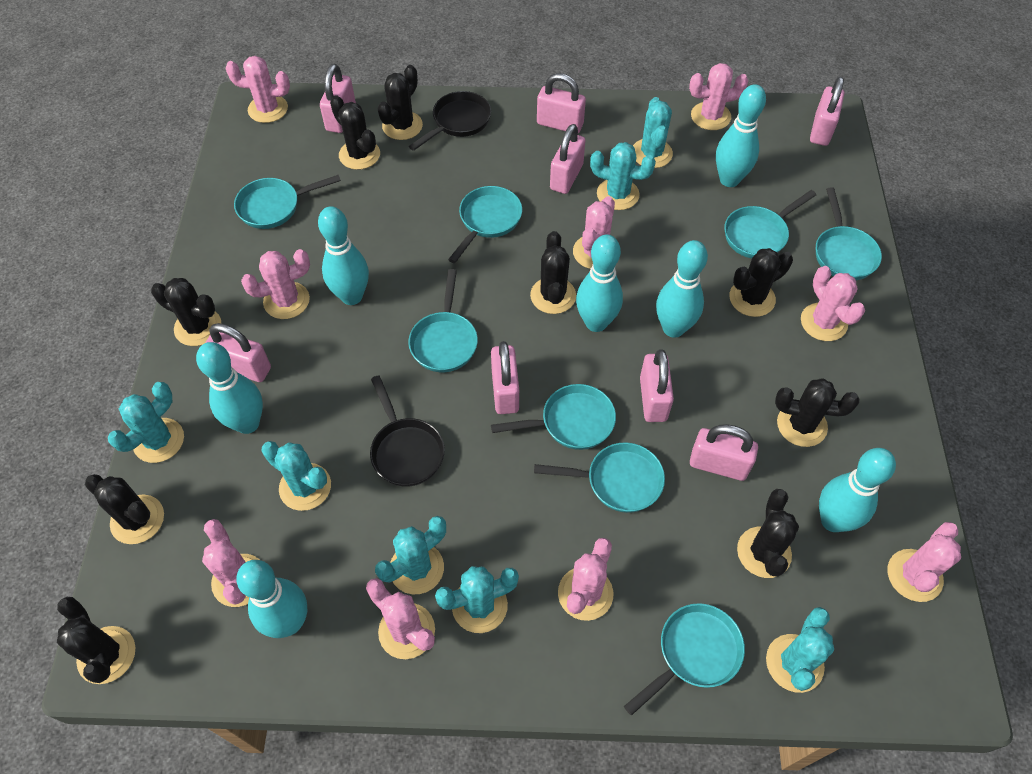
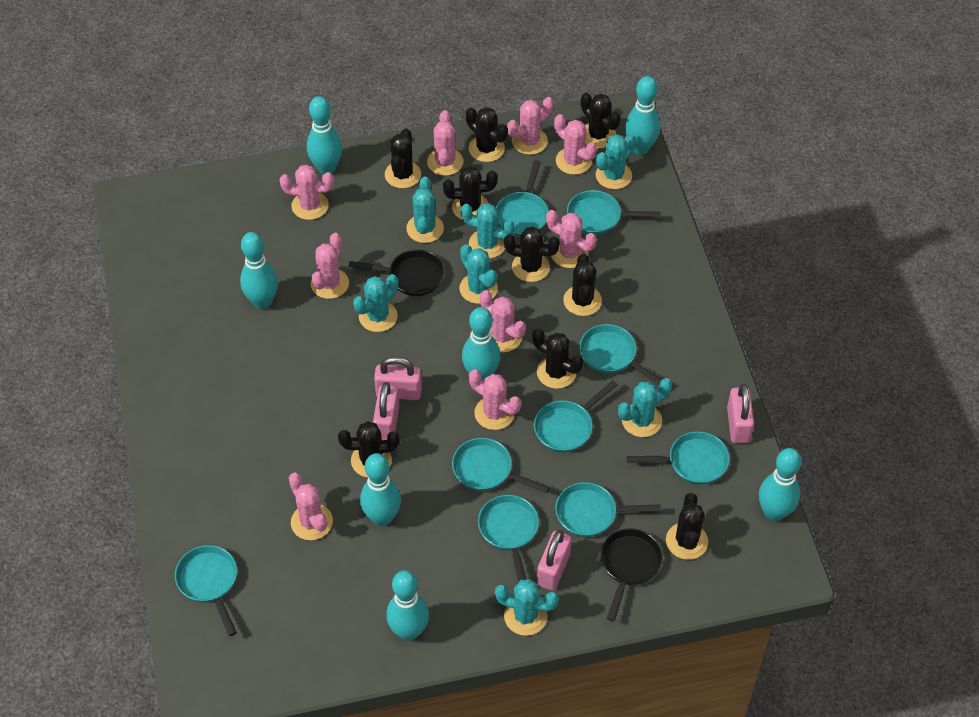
pink padlock: [205,323,271,382] [320,64,356,133] [491,341,519,414] [537,73,586,133] [550,124,585,194] [640,349,674,422] [690,424,758,481] [810,76,844,146] = 8 -> [373,382,399,440] [374,356,422,400] [537,530,572,591] [727,384,754,443] = 4
turquoise pan: [234,175,341,229] [408,269,478,372] [448,186,522,263] [491,384,616,450] [534,443,665,513] [624,603,745,715] [724,190,816,259] [816,187,882,280] = 8 -> [175,545,237,636] [452,438,550,493] [478,495,539,581] [496,160,549,237] [534,380,618,453] [555,482,661,537] [567,190,661,235] [579,324,662,385] [627,431,729,485] = 9

